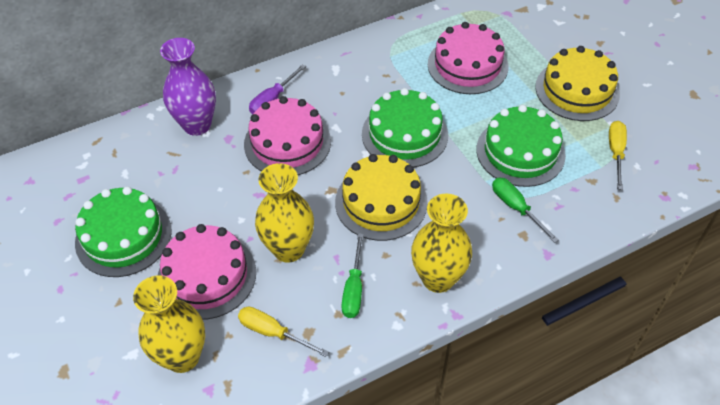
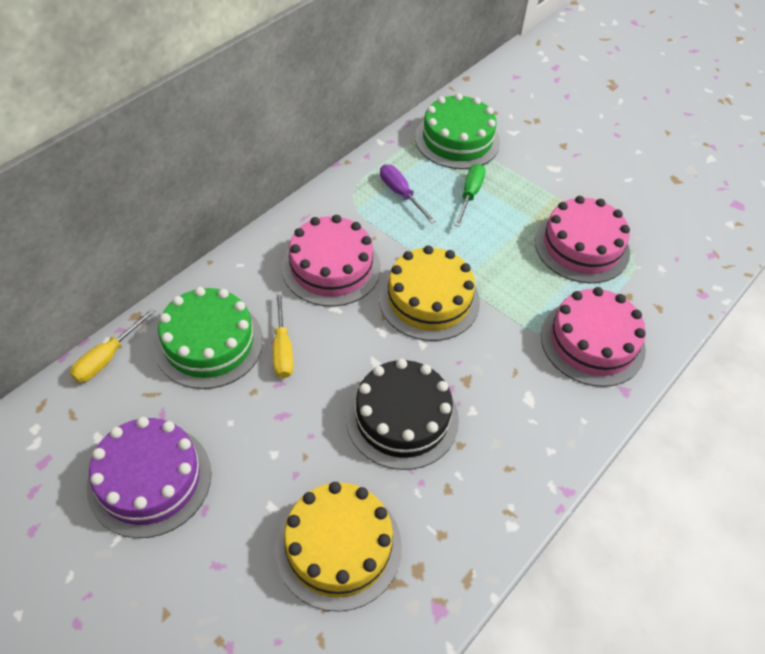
black cake: none = 0 -> [346,359,459,470] = 1
green cake: [75,186,171,277] [362,88,448,167] [477,105,566,187] = 3 -> [154,287,263,389] [415,93,500,169] = 2
green screwdriver: [341,233,364,318] [492,177,559,243] = 2 -> [454,164,486,227] = 1
purple cake: none = 0 -> [87,417,211,538] = 1
purple vase: [160,38,216,136] = 1 -> none = 0
yellow vase: [133,275,205,373] [255,163,314,263] [411,194,472,293] = 3 -> none = 0

